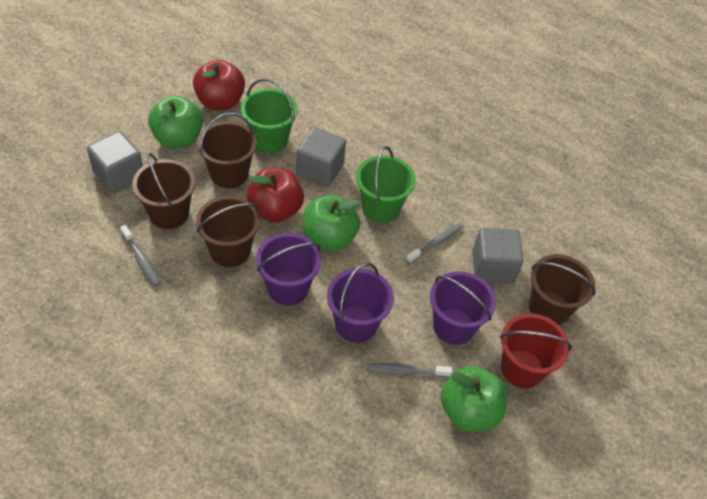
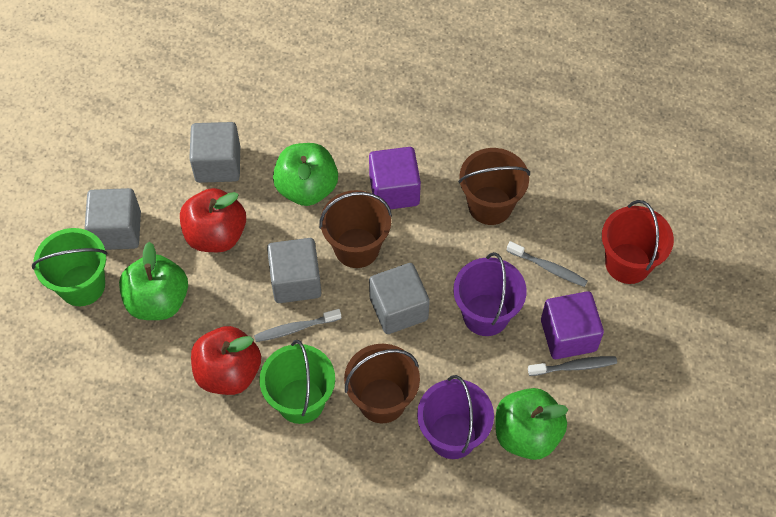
brown bucket: [132,153,195,229] [196,196,260,267] [197,113,257,188] [529,254,596,325] = 4 -> [319,190,392,268] [344,344,420,423] [458,148,530,225] = 3
grey cube: [87,131,143,194] [296,127,346,187] [472,228,523,284] = 3 -> [85,188,141,250] [189,122,240,183] [267,238,321,303] [369,263,430,334] = 4
purple bucket: [256,233,321,306] [327,262,394,343] [430,271,496,345] = 3 -> [417,375,494,459] [453,252,527,336] = 2
purple cube: none = 0 -> [369,147,421,209] [541,291,604,359] = 2

